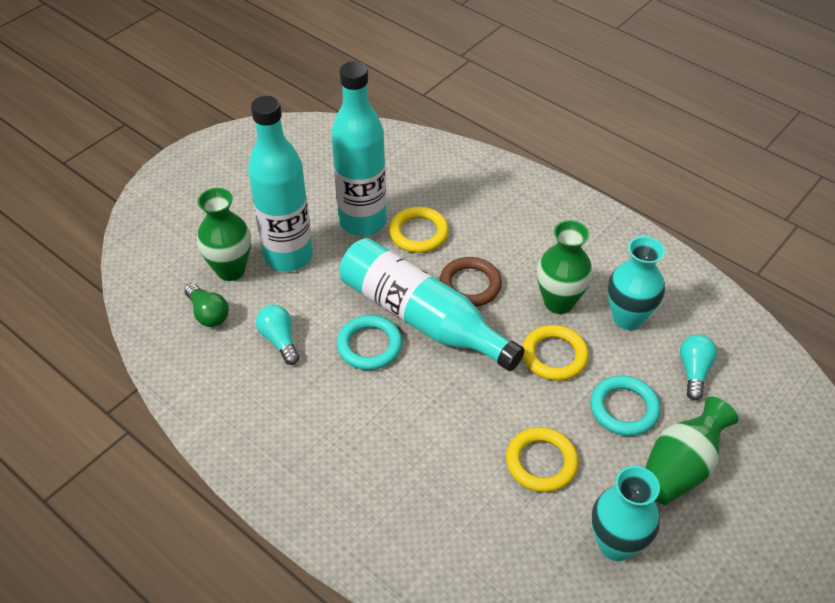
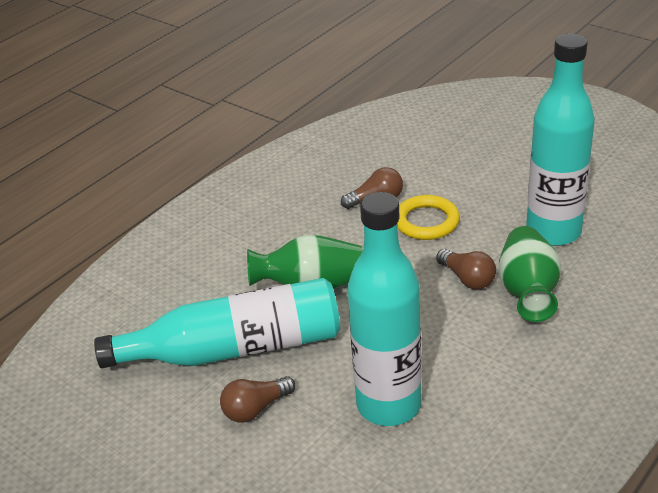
brown light bulb: none = 0 -> [220,376,296,423] [341,167,403,209] [436,249,496,289] = 3
brown ring: [439,257,502,307] = 1 -> none = 0
green light bulb: [184,283,229,327] = 1 -> none = 0
green vase: [197,188,251,281] [537,220,592,314] [645,396,739,505] = 3 -> [247,235,363,289] [499,226,561,322] = 2
turquoise light bulb: [256,305,299,365] [680,335,717,401] = 2 -> none = 0
turquoise ring: [337,315,403,370] [591,376,660,436] = 2 -> none = 0
turquoise vase: [592,466,660,561] [608,236,665,330] = 2 -> none = 0
yellow ring: [389,207,449,253] [506,427,578,492] [522,325,589,381] = 3 -> [397,195,460,240] = 1

